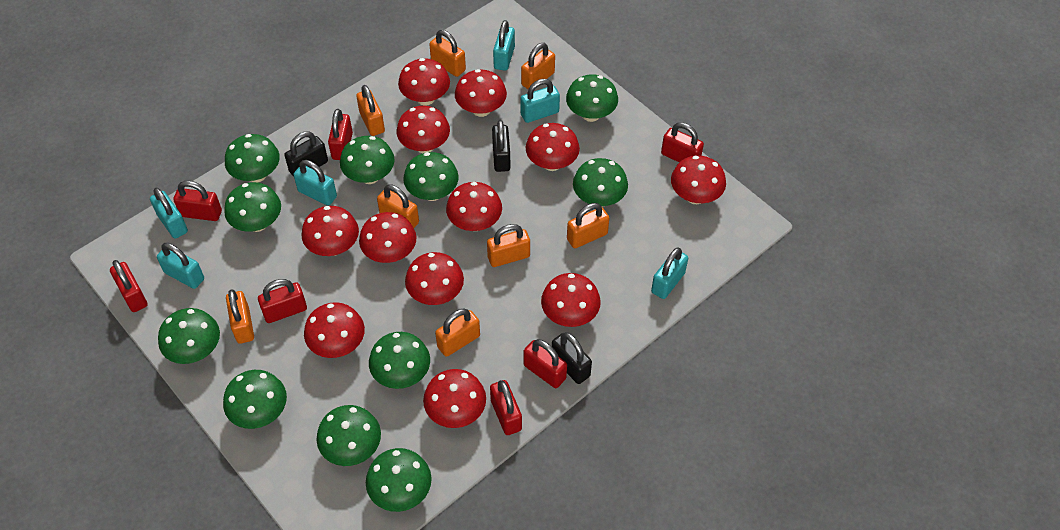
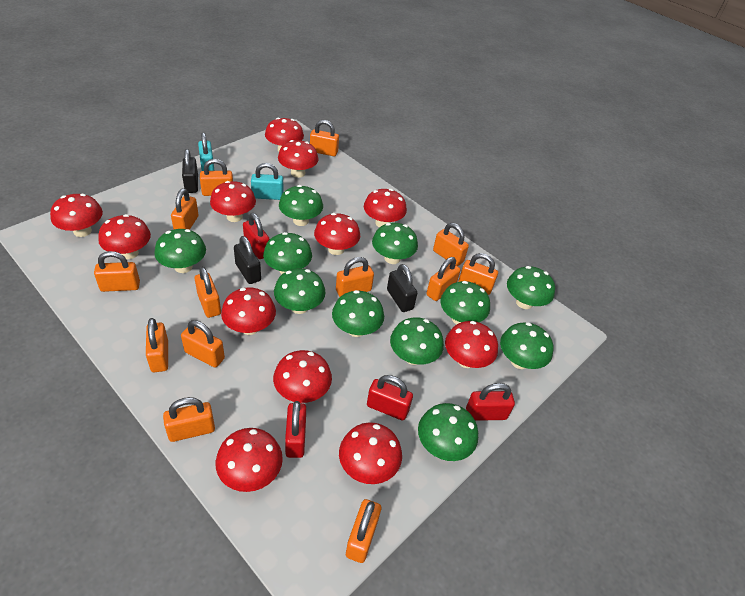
orange padlock: [226,289,254,344] [356,85,385,136] [377,184,419,228] [429,30,466,77] [435,308,480,357] [487,224,530,267] [521,43,555,89] [567,203,609,248] = 8 -> [94,251,140,292] [146,318,168,372] [163,397,215,442] [171,189,199,230] [181,320,225,367] [195,267,221,318] [200,159,233,196] [310,120,339,156] [336,257,374,297] [346,499,381,563] [426,257,461,301] [433,223,469,266] [458,253,498,295] = 13
red padlock: [110,260,148,312] [173,181,222,221] [258,279,307,323] [328,109,353,160] [490,380,522,435] [524,339,567,388] [661,122,704,163] = 7 -> [243,213,270,259] [285,401,306,458] [367,375,413,421] [466,383,515,421] = 4
turquoise padlock: [150,188,188,239] [157,243,204,289] [294,160,337,206] [493,20,515,71] [520,79,560,123] [651,247,688,299] = 6 -> [198,132,215,171] [251,163,284,200] = 2

